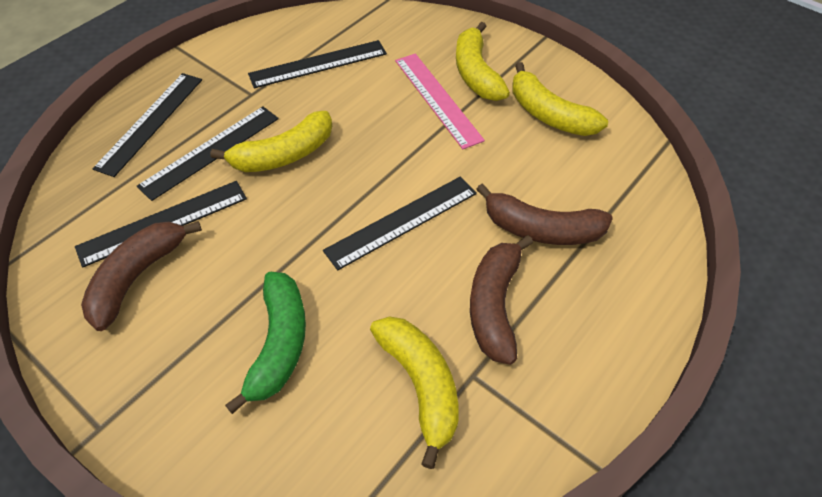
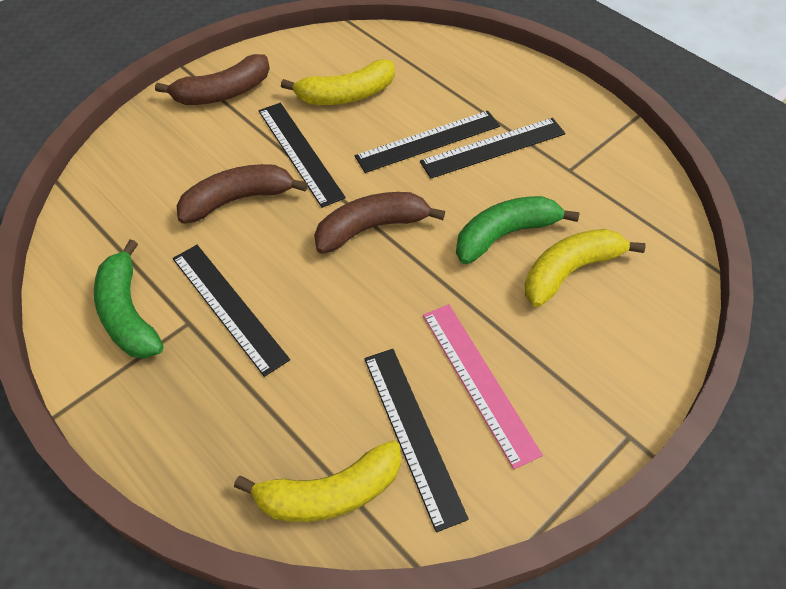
green banana: [225,272,306,414] = 1 -> [94,239,163,359] [456,196,580,264] = 2
yellow banana: [210,111,332,172] [370,316,458,469] [456,22,510,101] [513,62,608,136] = 4 -> [234,440,401,522] [281,59,395,105] [525,229,646,307] = 3

